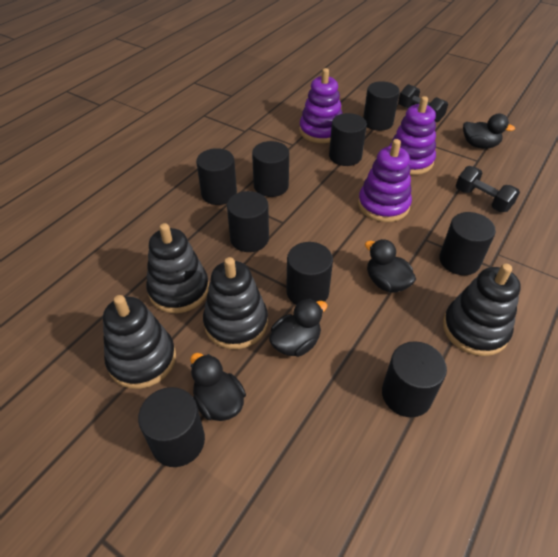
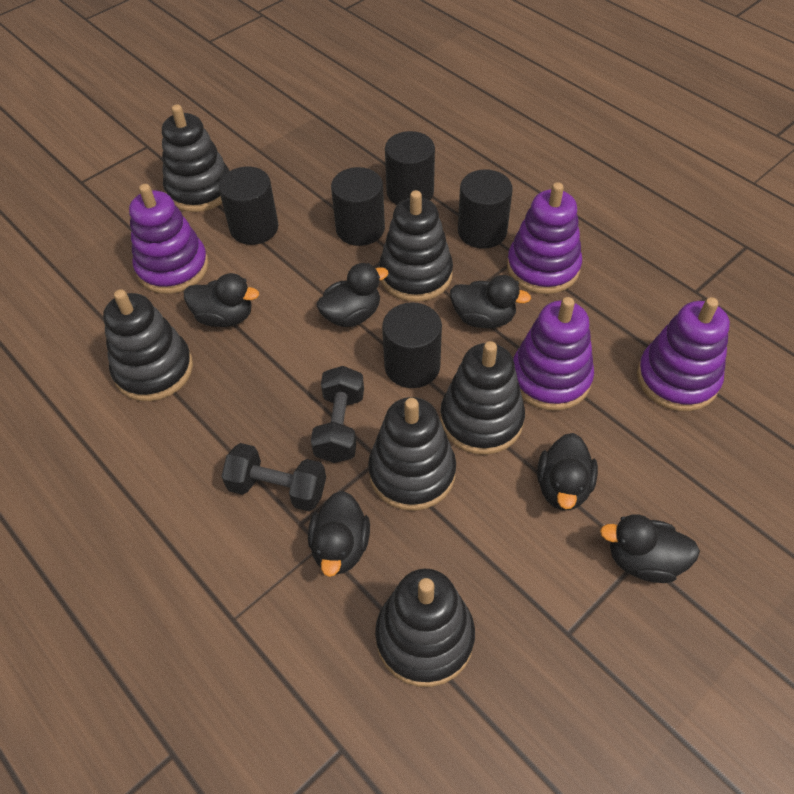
black cylinder: [138,387,205,467] [196,148,237,205] [227,191,269,252] [252,141,289,197] [286,242,333,305] [329,113,367,166] [363,81,400,131] [382,341,447,417] [439,212,496,275] = 9 -> [219,167,279,245] [331,167,385,246] [382,302,442,388] [385,131,435,205] [458,169,513,249] = 5
black duck: [190,353,246,421] [269,299,327,357] [365,239,416,292] [463,114,515,149] = 4 -> [184,273,259,327] [308,491,370,577] [316,263,389,327] [450,275,531,329] [537,433,598,510] [600,515,700,583] = 6
black stacking toy: [103,295,176,389] [146,223,209,313] [203,257,268,349] [443,264,521,356] = 4 -> [103,289,193,401] [162,105,229,212] [368,397,456,511] [375,569,475,687] [379,190,453,302] [440,341,525,455] = 6
purple stacking toy: [299,68,343,143] [358,139,412,222] [389,96,436,175] = 3 -> [129,184,209,294] [507,182,582,294] [513,297,594,411] [637,297,730,411] = 4

